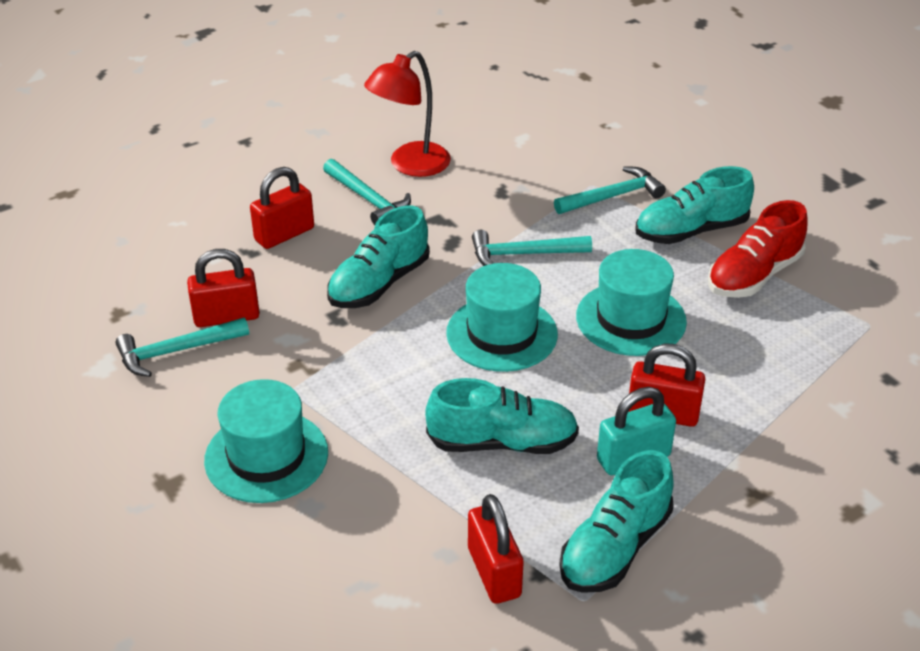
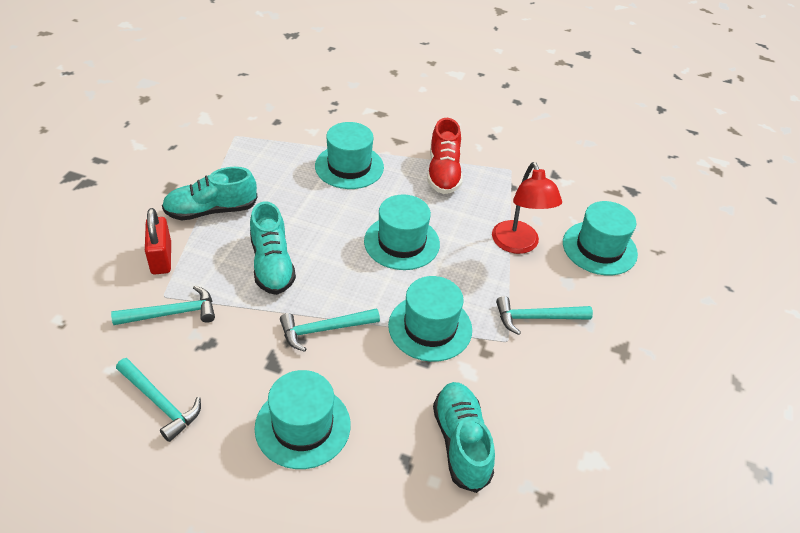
red padlock: [187,249,260,327] [250,167,314,249] [468,494,524,604] [628,344,705,427] = 4 -> [145,208,171,274] = 1
turquoise hat: [204,379,328,503] [446,263,558,372] [576,249,687,356] = 3 -> [254,370,351,469] [315,122,384,189] [364,194,440,270] [388,276,472,362] [563,201,638,275] = 5
turquoise padlock: [597,387,676,475] = 1 -> none = 0
turquoise shoe: [327,206,430,308] [425,378,579,454] [559,450,674,593] [635,166,754,244] = 4 -> [162,167,258,221] [250,201,296,295] [433,382,495,493] = 3

